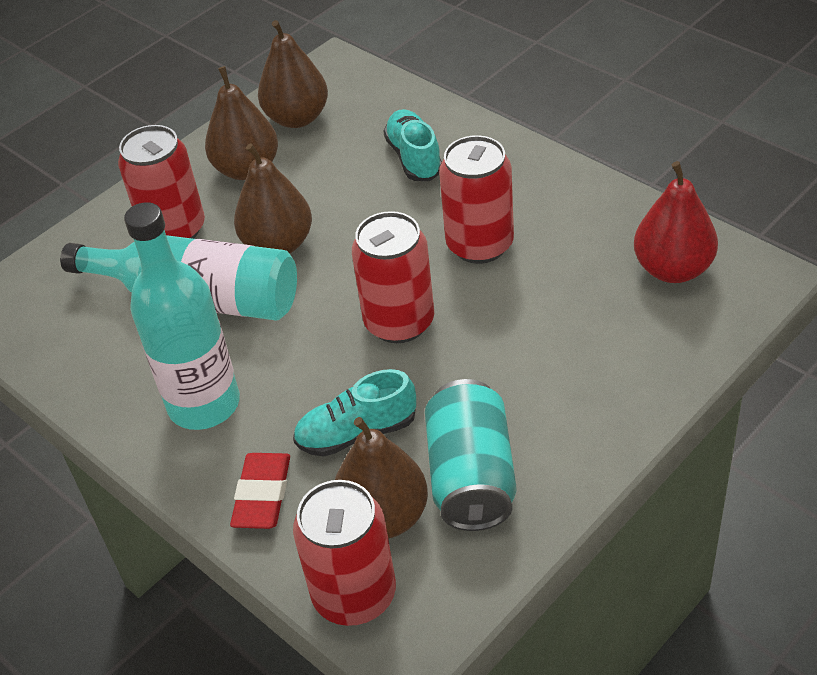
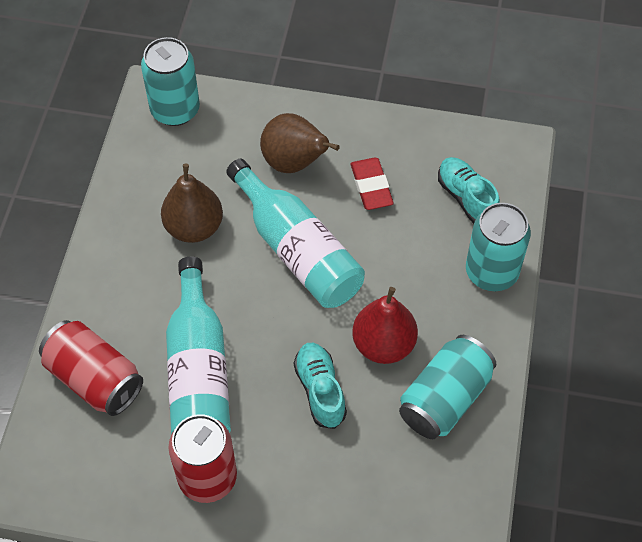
brown pear: [205,66,278,180] [234,143,312,254] [258,20,328,128] [335,417,428,539] = 4 -> [161,164,223,243] [260,113,340,173] = 2
red can: [118,125,205,239] [293,480,396,626] [352,211,434,343] [439,135,514,264] = 4 -> [39,320,143,416] [168,414,237,503] = 2
turquoise can: [425,379,517,531] = 1 -> [141,37,200,126] [399,335,496,439] [466,203,531,291] = 3

